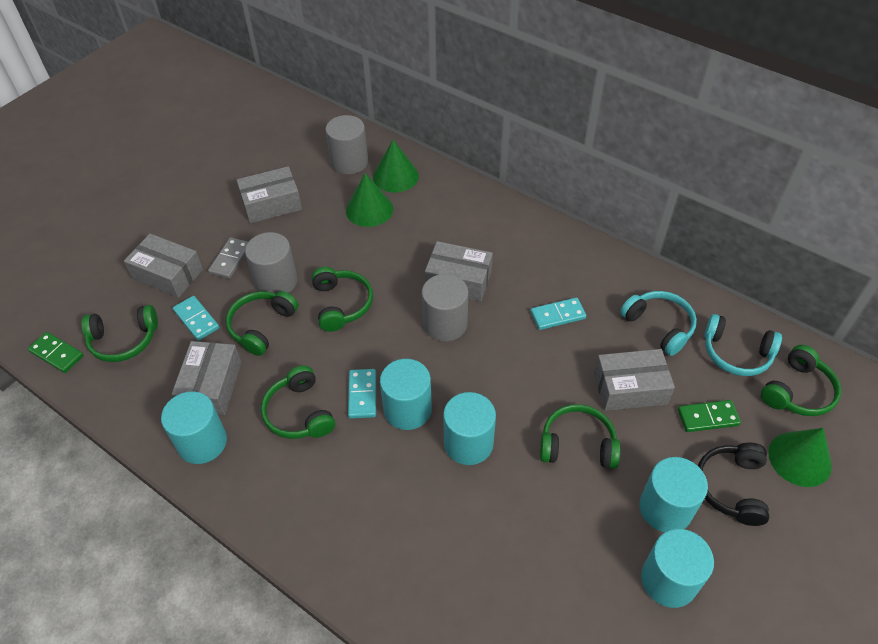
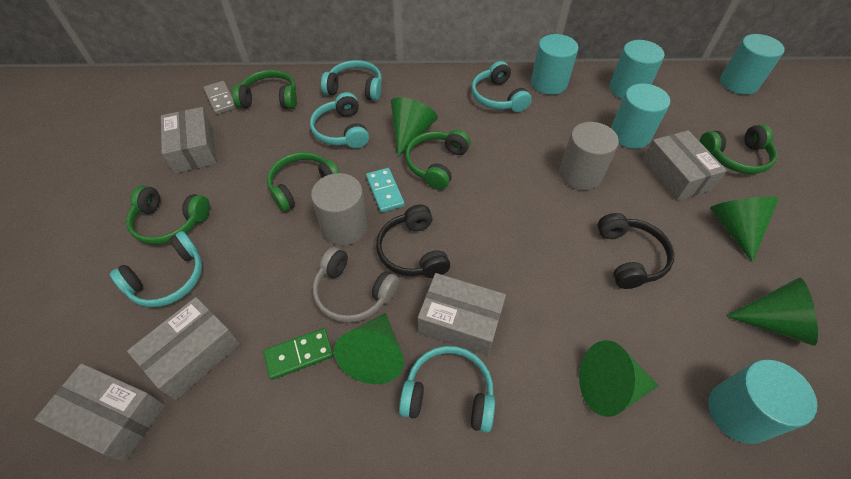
black headphones: [698,443,769,526] = 1 -> [376,205,450,278] [597,213,675,289] = 2
green cone: [346,173,393,227] [373,140,419,193] [768,428,832,487] = 3 -> [334,313,404,384] [391,97,438,156] [579,340,659,417] [710,197,779,262] [726,277,818,346] = 5
green domino: [28,332,84,373] [678,400,741,432] = 2 -> [263,328,333,380] = 1
green headphones: [81,305,158,362] [226,291,299,356] [261,365,335,439] [312,267,373,332] [540,404,621,469] [761,345,841,416] = 6 -> [126,186,210,245] [232,70,297,109] [267,152,340,212] [405,130,471,190] [699,124,777,174] = 5
grey cylinder: [245,232,298,294] [325,115,368,174] [422,274,468,341] = 3 -> [311,173,368,246] [559,122,619,190] = 2
grey headphones: none = 0 -> [313,247,399,323] = 1
turquoise domino: [173,296,219,341] [348,369,376,419] [531,297,586,330] = 3 -> [366,168,405,213] = 1
turquoise headphones: [620,291,697,356] [704,314,782,376] = 2 -> [110,231,202,307] [310,92,369,148] [321,60,382,101] [399,346,495,433] [471,61,532,112] = 5

